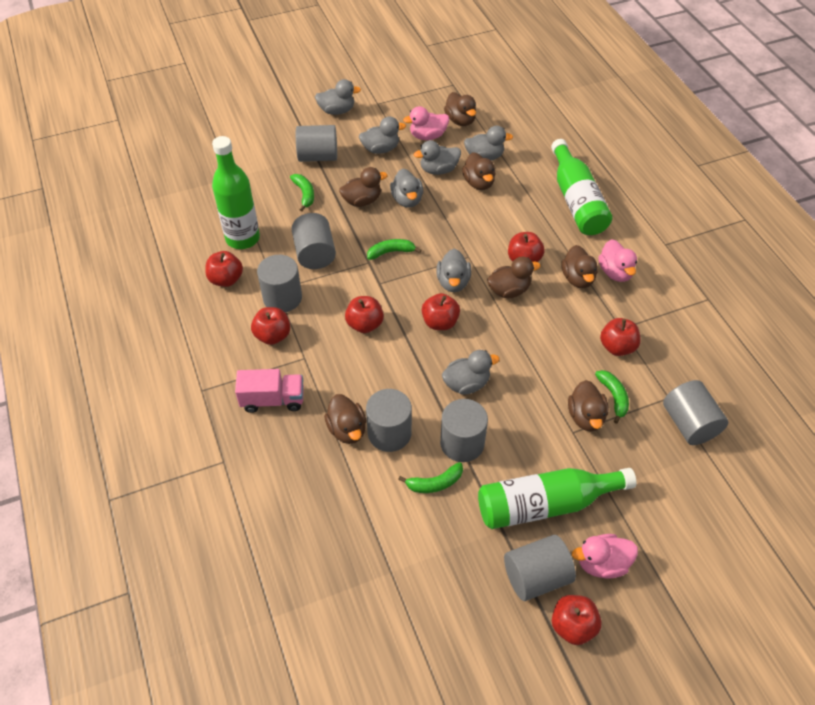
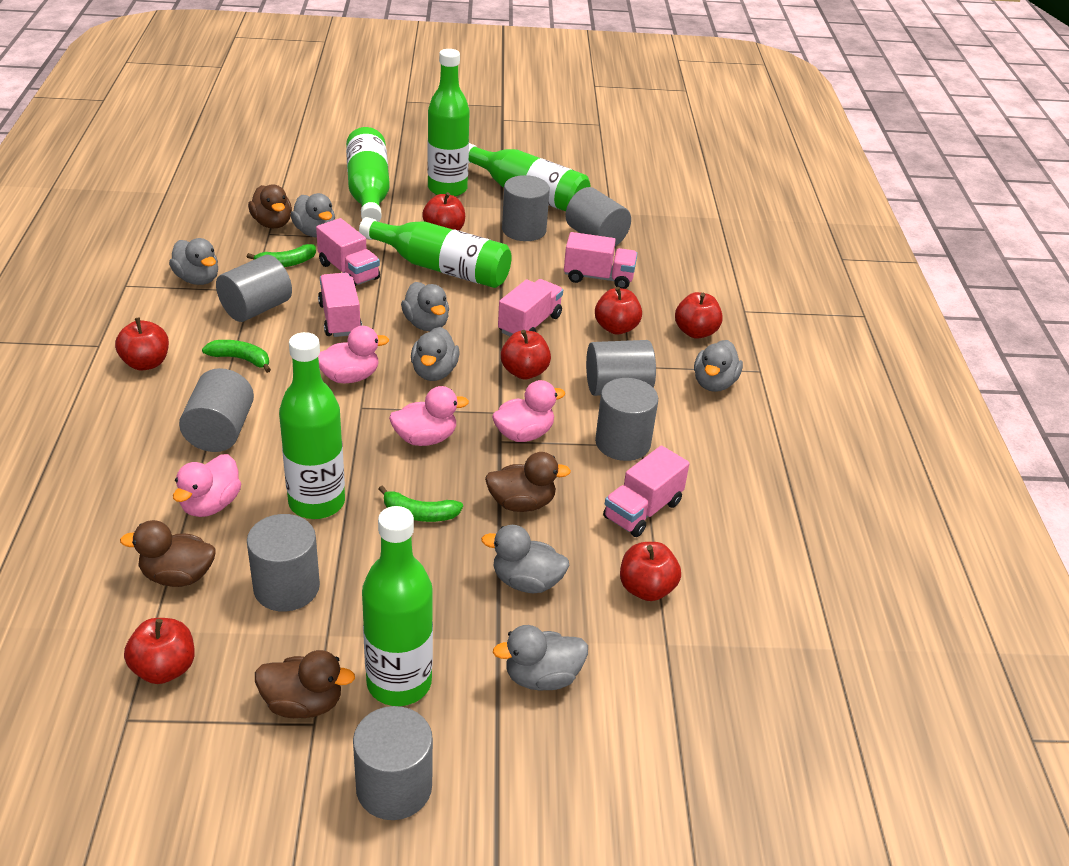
brown duck: [324,394,366,444] [339,167,388,207] [444,92,476,126] [462,152,496,190] [487,256,541,298] [561,245,598,288] [568,380,609,432] = 7 -> [120,520,216,587] [248,184,292,228] [255,650,355,718] [485,452,571,512] = 4
green banana: [290,174,314,211] [367,239,421,260] [398,462,463,493] [595,370,629,424] = 4 -> [202,340,271,373] [247,244,316,267] [379,486,463,522] = 3
green bottle: [212,136,260,249] [478,468,636,529] [551,139,612,235] = 3 -> [279,332,345,519] [346,127,390,222] [359,217,512,288] [362,506,433,706] [428,49,470,197] [469,143,591,212] = 6
grey cylinder: [257,255,302,312] [291,213,336,269] [296,125,337,162] [366,389,412,452] [440,399,488,462] [504,535,576,601] [663,380,728,445] = 7 -> [179,368,254,452] [216,255,292,322] [247,514,320,612] [353,706,433,820] [502,175,550,241] [565,187,631,246] [586,340,656,396] [595,378,658,461] = 8
pink duck: [403,106,449,140] [572,534,638,579] [599,239,637,282] = 3 -> [173,454,241,517] [318,326,389,383] [389,386,469,446] [492,380,565,442] = 4
pink truck: [235,369,304,413] = 1 -> [316,218,380,287] [318,273,362,337] [498,279,563,336] [564,232,638,289] [603,445,690,537] = 5

